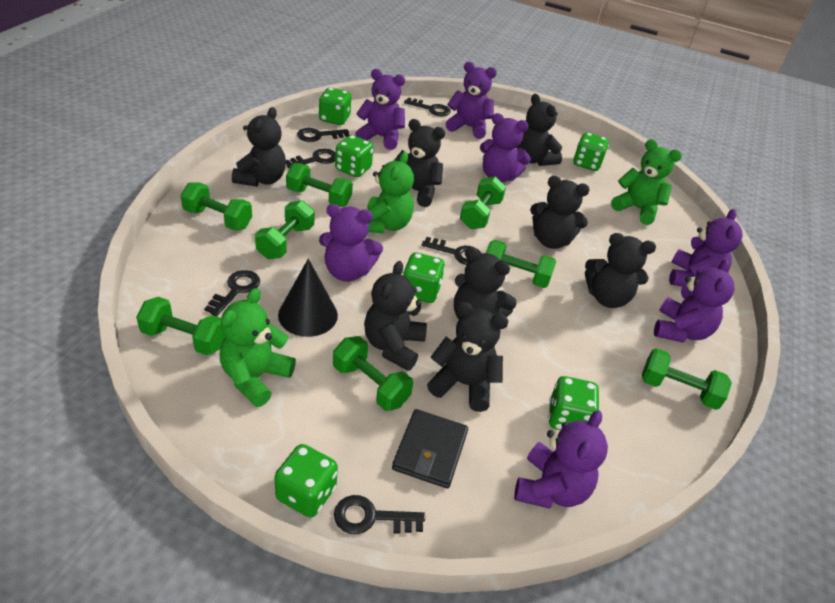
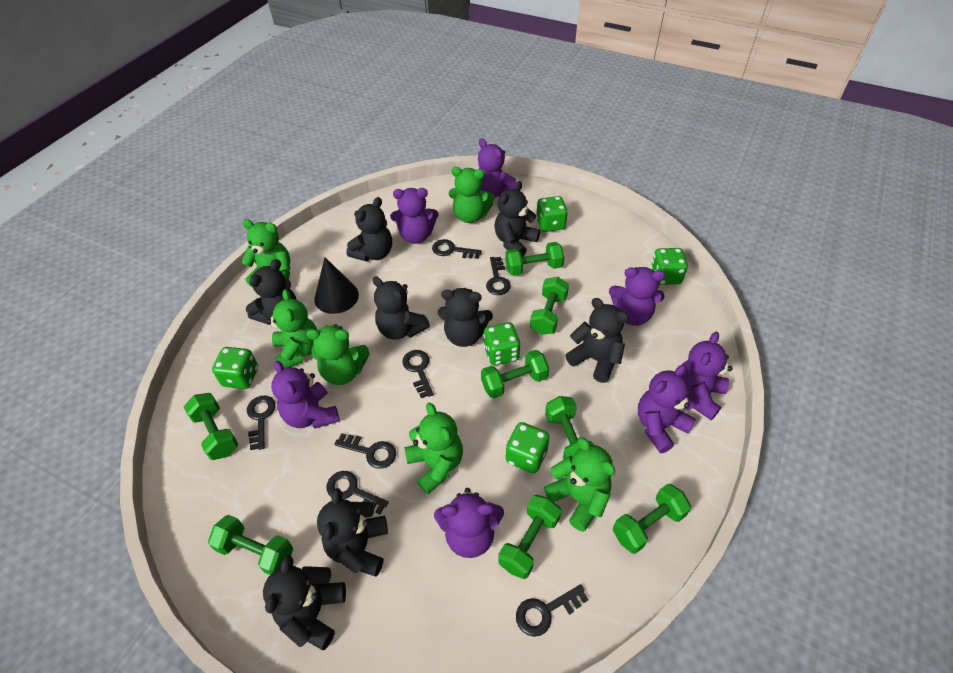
black key: [204,270,260,316] [286,149,335,169] [297,128,349,142] [334,495,425,534] [404,97,451,116] [422,237,482,265] = 6 -> [247,396,275,450] [326,471,389,514] [334,433,396,469] [403,350,434,398] [432,239,482,259] [486,257,511,295] [516,584,589,637] = 7
black wallet: [392,409,468,488] = 1 -> none = 0
green dice: [274,444,338,518] [319,88,351,125] [335,135,373,177] [403,253,445,303] [548,376,600,430] [573,132,609,171] = 6 -> [212,347,258,389] [483,322,520,365] [506,422,550,473] [536,196,568,232] [651,248,688,285] = 5
green teddy bear: [220,288,296,407] [367,152,414,234] [611,139,682,225] = 3 -> [241,219,290,287] [267,289,318,368] [306,324,370,385] [404,403,463,494] [449,167,495,223] [544,437,615,532] = 6

